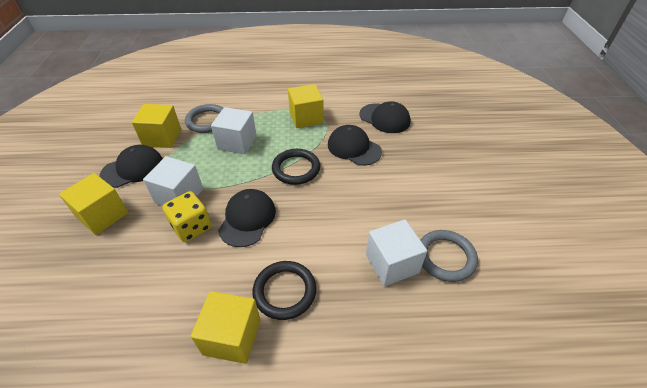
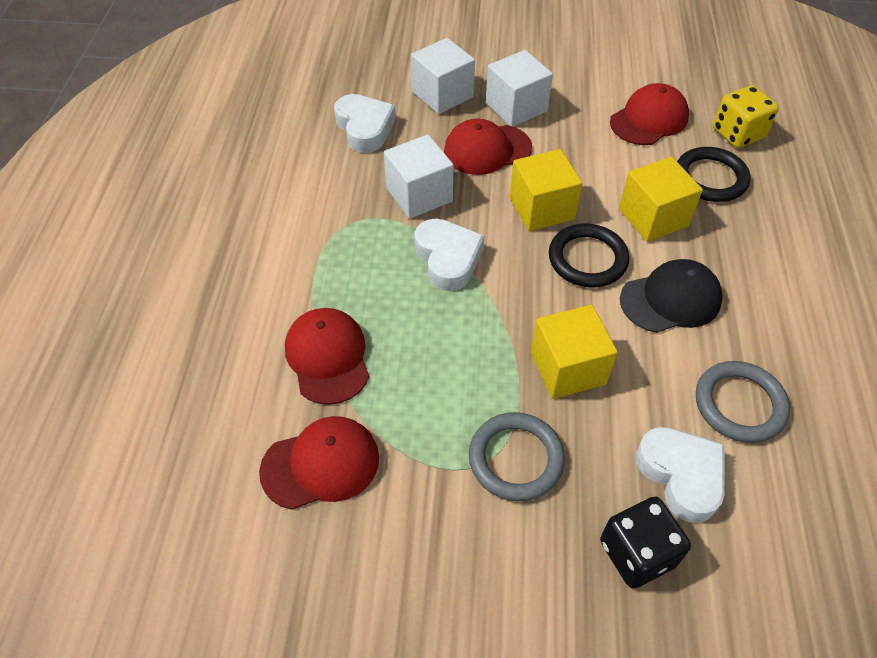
black cap: [99,145,163,188] [218,189,276,247] [328,125,382,166] [359,101,411,133] = 4 -> [620,259,723,333] = 1
black dice: none = 0 -> [600,496,691,588] = 1
red cap: none = 0 -> [259,416,379,510] [285,308,369,405] [444,119,532,175] [610,83,689,145] = 4
white heart: none = 0 -> [334,94,396,153] [414,219,484,291] [636,427,725,523] = 3
yellow cube: [59,173,128,235] [132,104,181,148] [191,291,260,364] [288,84,324,128] = 4 -> [510,149,583,231] [531,305,618,399] [619,157,703,242] = 3

